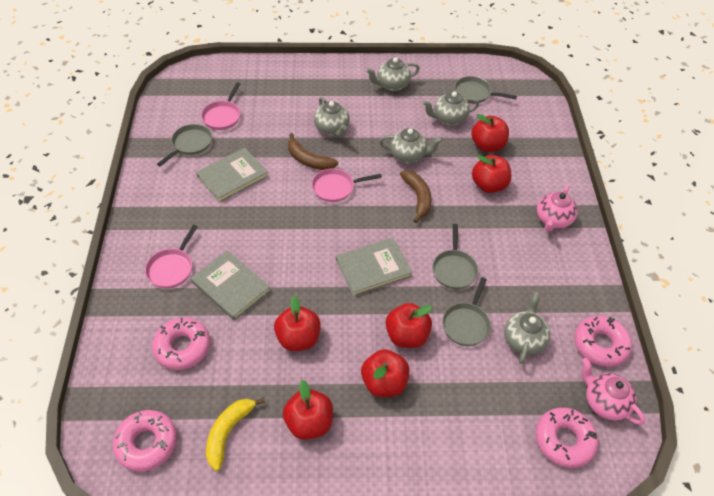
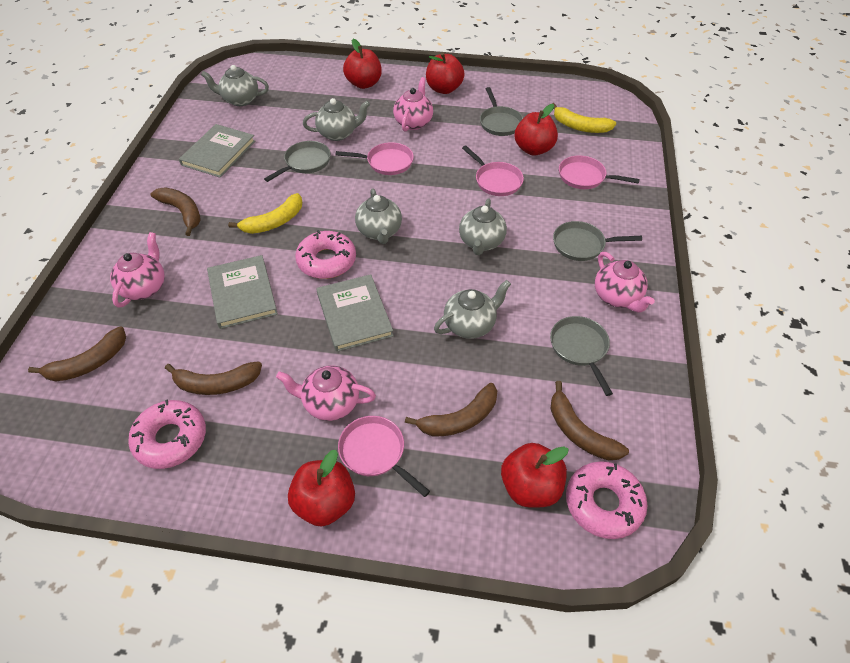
brown banana: [288,133,338,170] [400,171,432,223] = 2 -> [28,327,126,381] [150,188,201,236] [165,361,262,395] [405,383,497,436] [551,381,629,460] = 5
pink donut: [113,410,177,472] [152,317,210,370] [536,408,598,468] [575,316,632,367] = 4 -> [128,400,206,469] [295,230,356,279] [566,461,648,539] = 3
pink pan: [145,225,197,288] [201,82,240,130] [312,168,382,202] = 3 -> [336,142,414,175] [338,416,430,497] [462,145,524,196] [559,155,640,189] = 4
pink teapot: [537,186,578,232] [582,358,645,425] = 2 -> [110,232,165,308] [276,365,376,421] [393,77,433,132] [595,252,655,313] = 4
red apple: [274,295,321,351] [283,380,333,440] [361,349,409,397] [386,303,432,348] [471,114,509,152] [472,155,511,193] = 6 -> [288,450,355,526] [343,39,382,89] [426,53,464,94] [501,443,568,508] [515,104,558,156] = 5
yellow banana: [206,397,265,471] = 1 -> [228,193,302,234] [552,103,616,133] = 2

